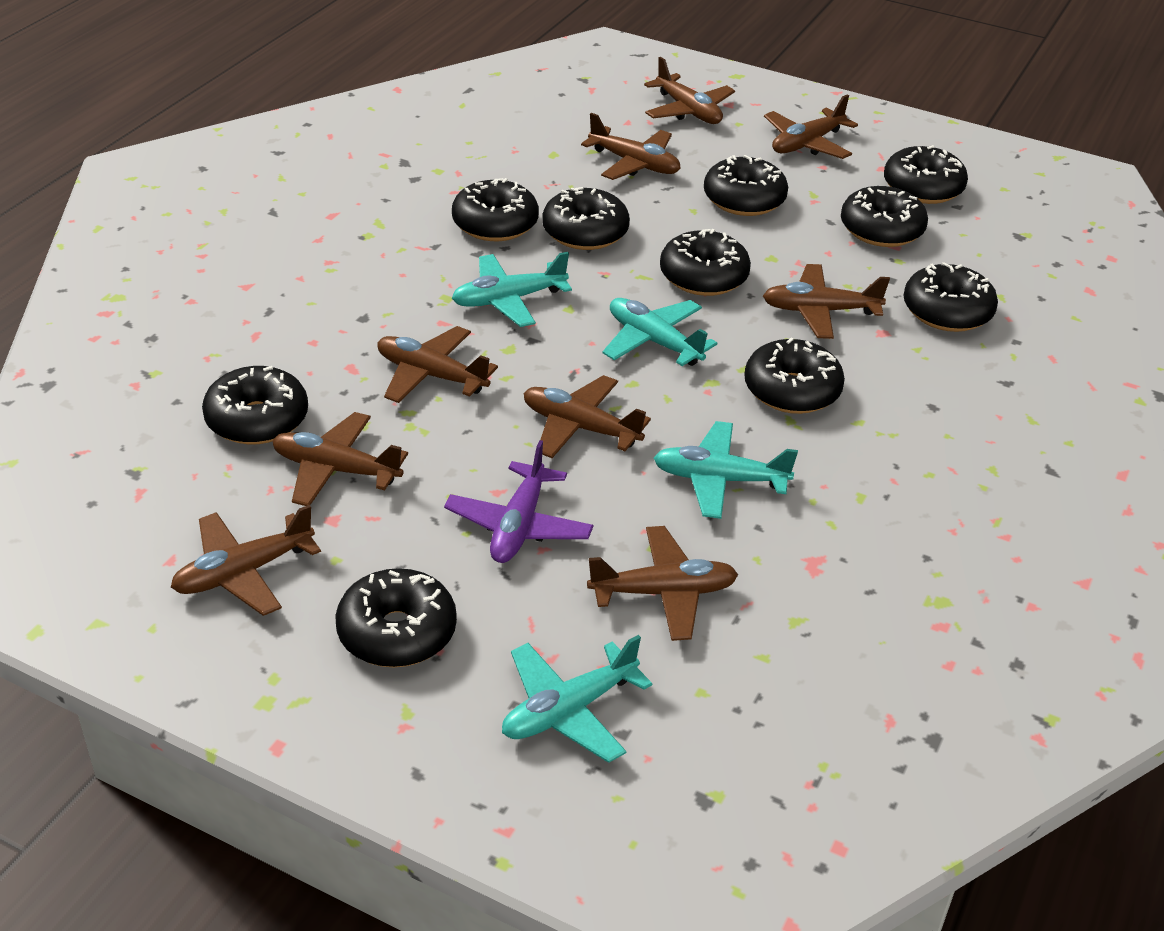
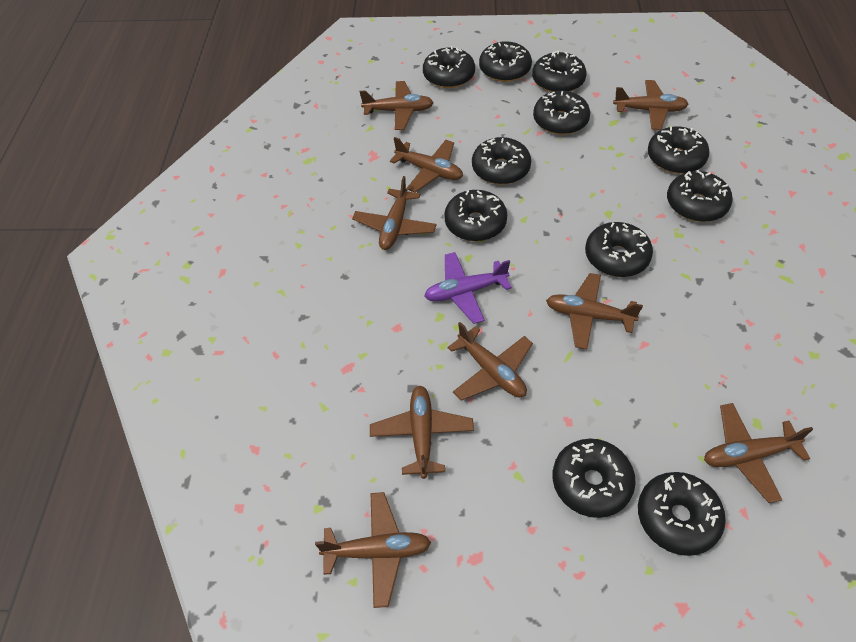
black donut: [202,366,308,444] [335,568,457,667] [452,178,539,241] [542,187,630,250] [660,229,751,296] [704,155,788,216] [744,338,845,414] [841,186,928,247] [884,145,968,204] [904,262,998,332] = 10 -> [423,46,475,88] [444,190,507,241] [472,137,531,185] [479,41,532,82] [532,51,586,92] [533,91,590,135] [553,439,636,518] [585,222,653,277] [638,472,726,556] [648,127,710,174] [667,170,733,222] = 11
turquoise plane: [452,252,572,327] [502,635,652,763] [602,298,717,366] [653,421,798,519] = 4 -> none = 0

